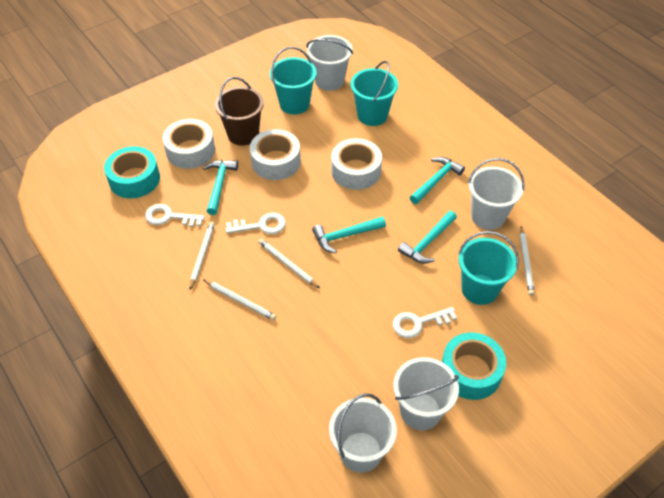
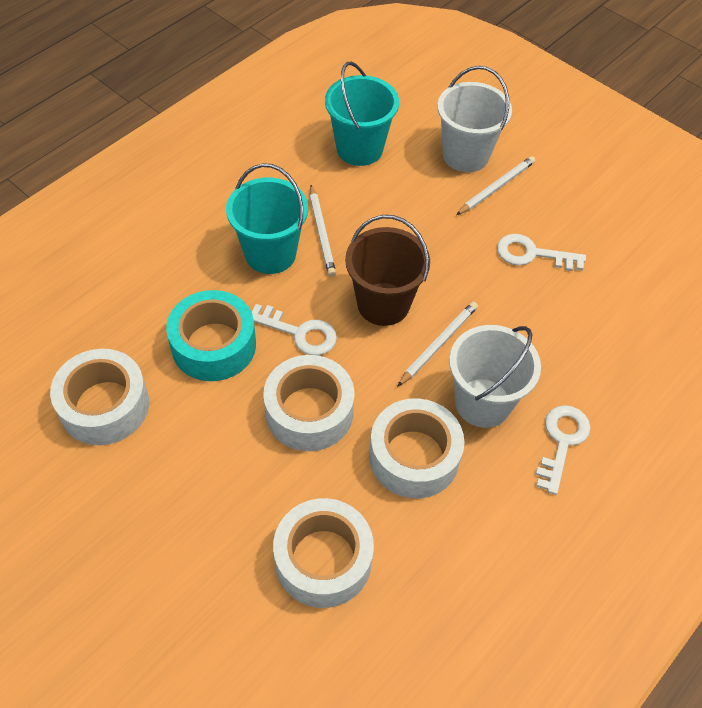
turquoise bucket: [269,47,317,114] [350,61,398,126] [458,231,519,305] = 3 -> [226,163,308,274] [325,62,399,166] = 2
turquoise hammer: [203,160,238,215] [312,216,386,253] [398,211,457,263] [410,157,465,204] = 4 -> none = 0
turquoise tape: [104,146,160,198] [442,332,506,400] = 2 -> [166,290,256,381] = 1
white bucket: [306,35,353,91] [329,393,397,473] [393,357,459,430] [468,158,525,230] = 4 -> [437,66,512,172] [449,325,541,428] = 2
white pencil: [190,222,215,290] [203,279,276,320] [258,239,320,288] [520,226,535,296] = 4 -> [310,185,336,277] [397,302,478,387] [456,156,536,215] = 3
white tape: [162,119,215,169] [250,129,301,180] [331,138,382,190] = 3 -> [50,349,149,445] [263,355,355,451] [273,498,374,608] [369,398,464,498] = 4

